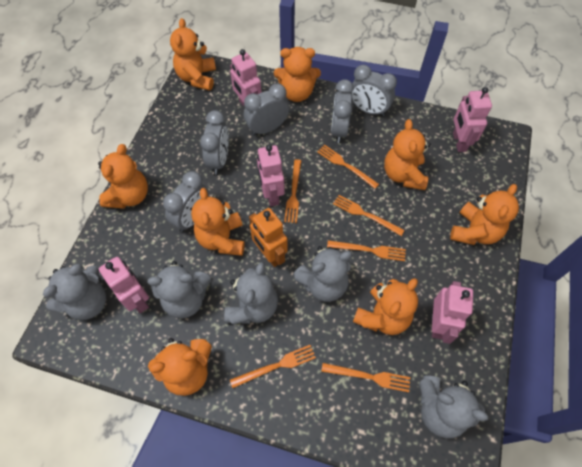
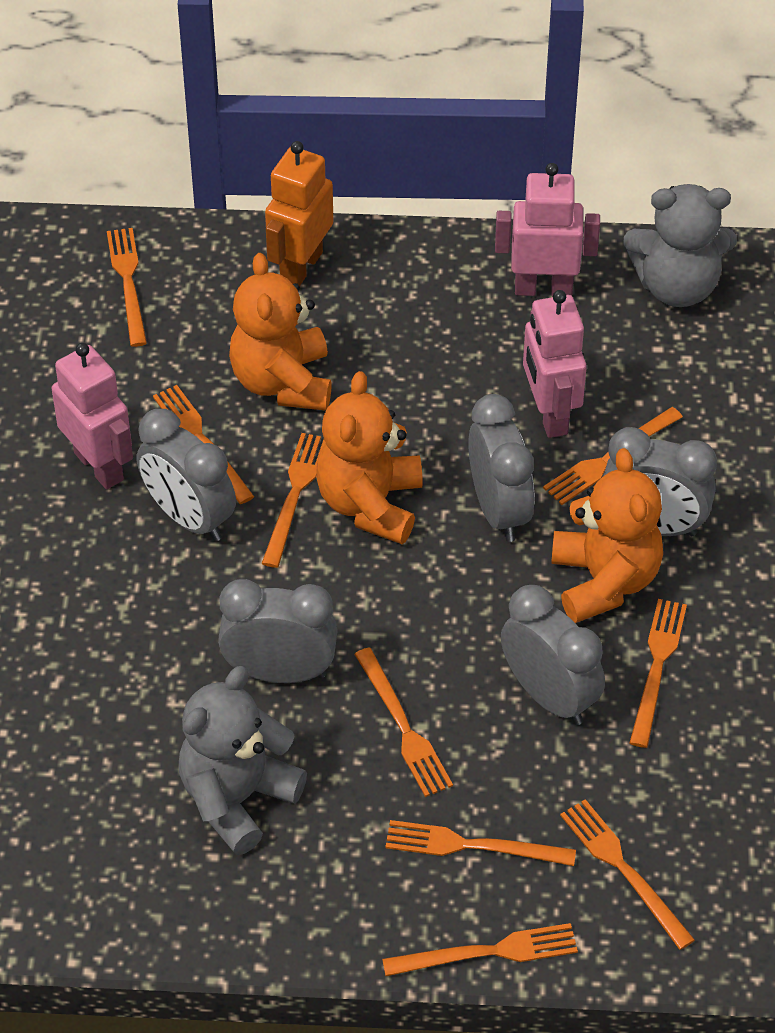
grey teddy bear: [43,264,106,320] [147,261,211,318] [224,262,278,325] [293,246,352,302] [419,376,488,438] = 5 -> [179,666,307,855] [624,184,737,307] = 2
orange fork: [230,345,316,388] [284,159,301,223] [317,145,379,189] [321,363,410,392] [327,240,406,261] [333,195,405,236] = 6 -> [107,228,147,347] [153,385,254,504] [261,433,326,568] [354,647,453,797] [382,923,578,976] [385,820,576,866] [543,407,683,505] [560,799,695,950] [629,599,687,748] = 9
orange teddy bear: [98,144,148,209] [148,338,212,396] [170,18,216,91] [191,188,245,256] [274,47,321,102] [353,278,418,335] [384,119,431,190] [450,184,519,245] = 8 -> [229,253,332,411] [316,371,423,544] [551,448,663,623] = 3
pink robot: [99,257,149,313] [230,49,262,106] [257,145,285,206] [432,281,473,344] [453,87,492,152] = 5 -> [51,343,133,489] [495,163,600,296] [523,290,587,438] = 3

